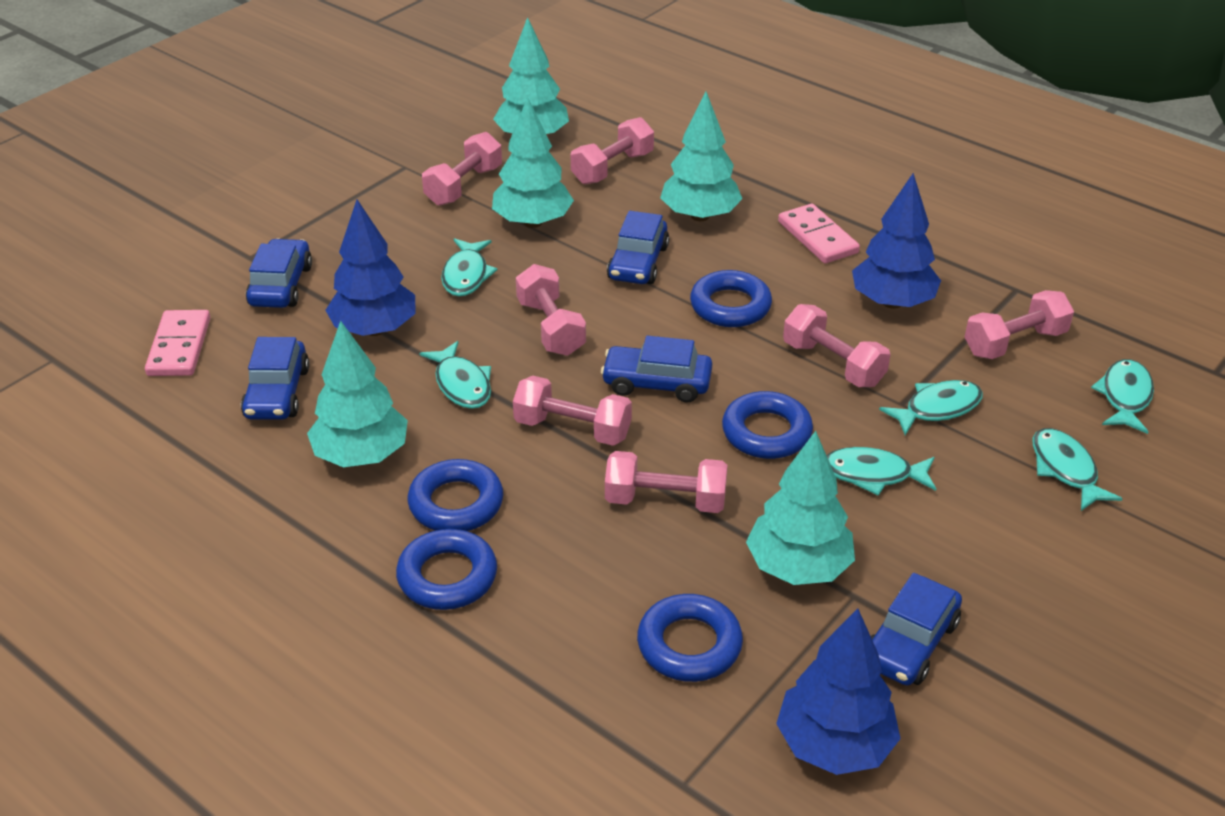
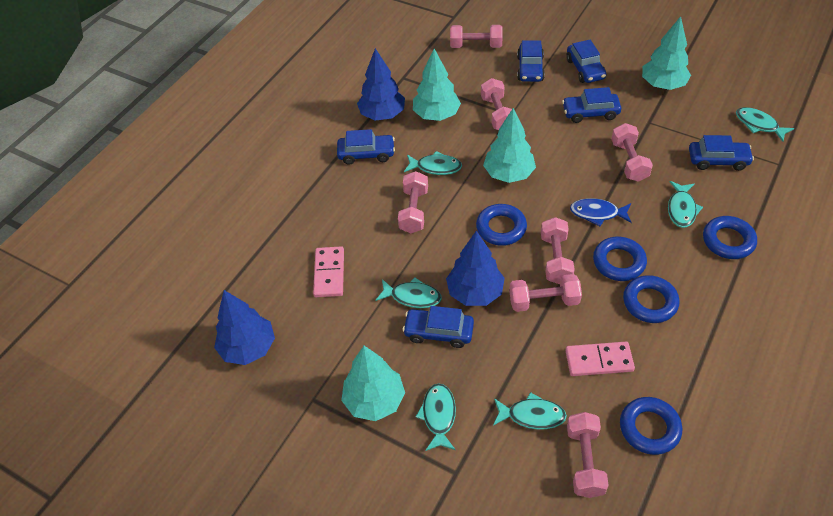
blue car: [241,337,310,420] [246,238,312,308] [601,336,712,402] [607,211,669,284] [871,573,962,685] = 5 -> [337,129,395,165] [403,306,474,348] [517,40,545,82] [562,87,621,123] [566,40,606,83] [689,135,754,171] = 6
blue fish: none = 0 -> [570,198,632,226] = 1
turquoise tree: [307,321,408,467] [492,97,574,228] [493,17,569,134] [660,92,742,221] [746,431,855,585] = 5 -> [341,346,405,421] [413,49,461,121] [483,108,536,183] [642,16,691,90] = 4

